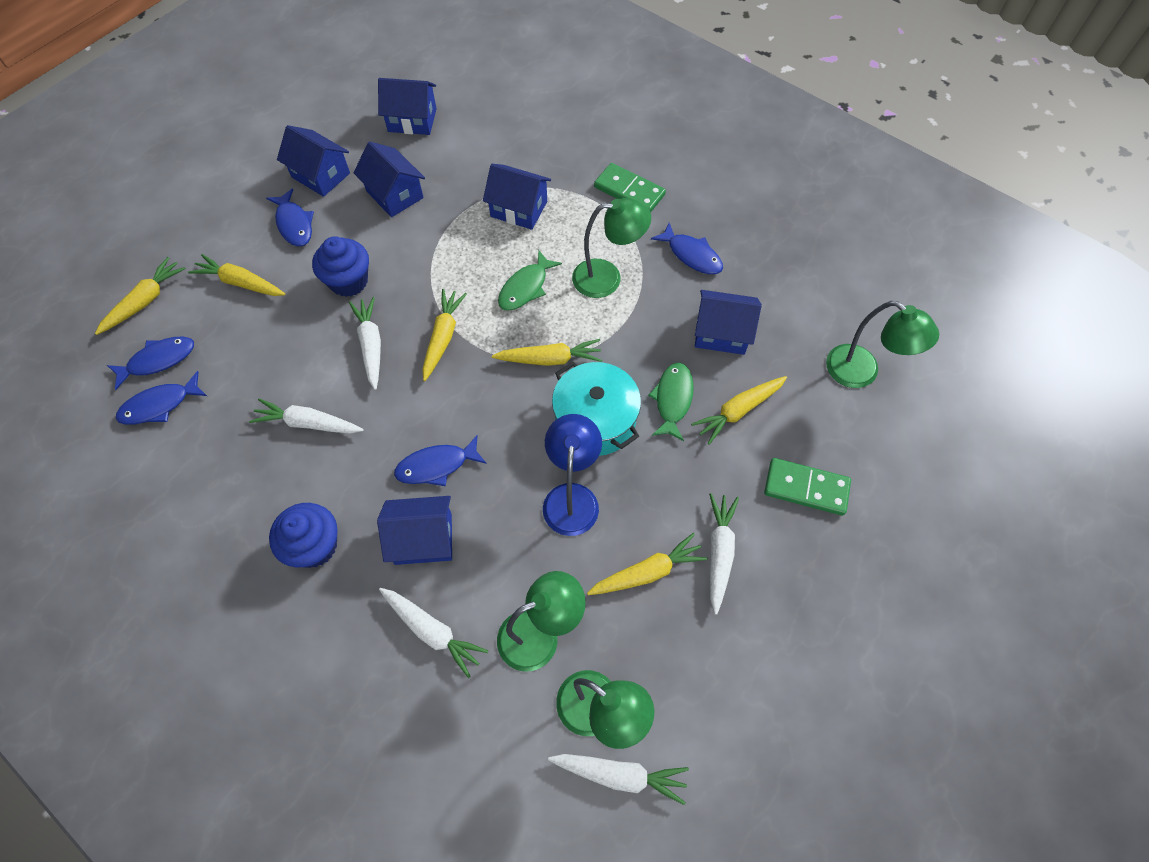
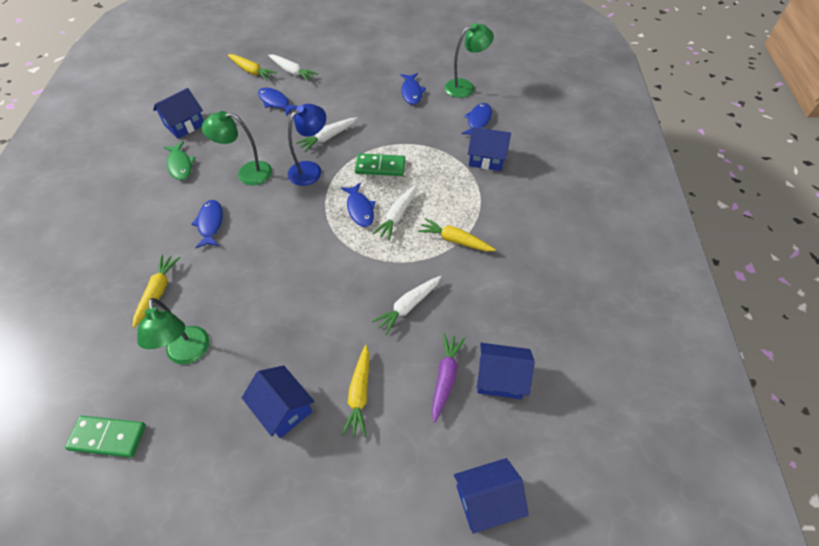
blue cupcake: [269,503,338,568] [312,236,369,297] = 2 -> none = 0
blue house: [277,125,350,197] [354,141,425,217] [377,496,452,565] [378,78,436,135] [483,164,551,230] [695,290,762,355] = 6 -> [153,88,204,139] [242,365,314,438] [454,458,529,534] [468,127,511,171] [477,343,535,399] = 5
green fish: [498,251,562,311] [648,363,694,441] = 2 -> [164,141,195,180] = 1
green lamp: [497,571,586,672] [556,670,655,749] [572,198,651,298] [826,301,939,388] = 4 -> [137,298,210,364] [202,111,272,185] [445,23,494,98] = 3
purple carrot: none = 0 -> [432,333,465,423] = 1
turquoise pot: [552,361,641,456] = 1 -> none = 0
white carrot: [249,398,364,434] [349,297,381,390] [379,588,488,678] [548,754,689,805] [709,493,739,615] = 5 -> [268,55,318,82] [296,117,357,152] [372,184,417,241] [372,276,441,335] = 4
yellow carrot: [95,257,186,335] [188,254,285,296] [422,289,467,381] [492,339,602,366] [587,533,708,595] [691,376,787,445] = 6 -> [133,254,180,328] [228,54,277,81] [342,345,370,438] [418,218,496,251] = 4

